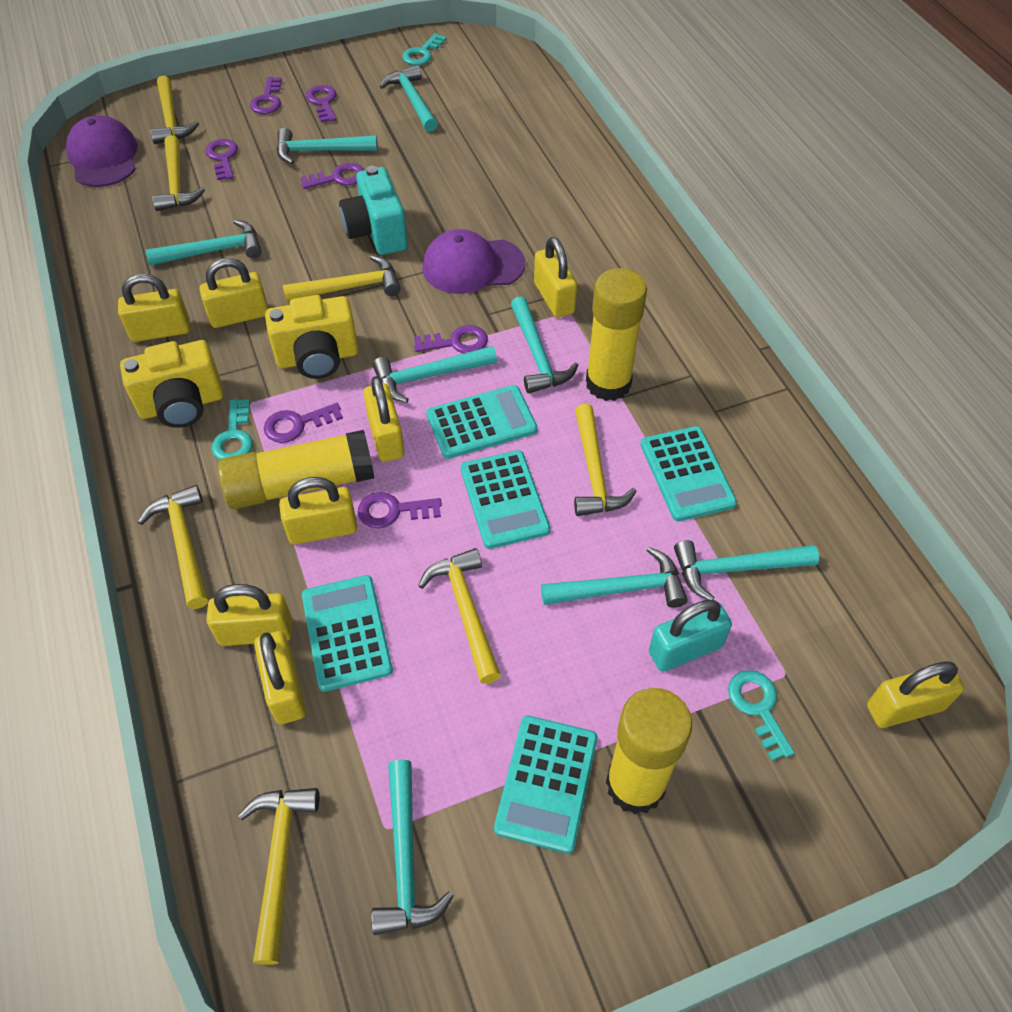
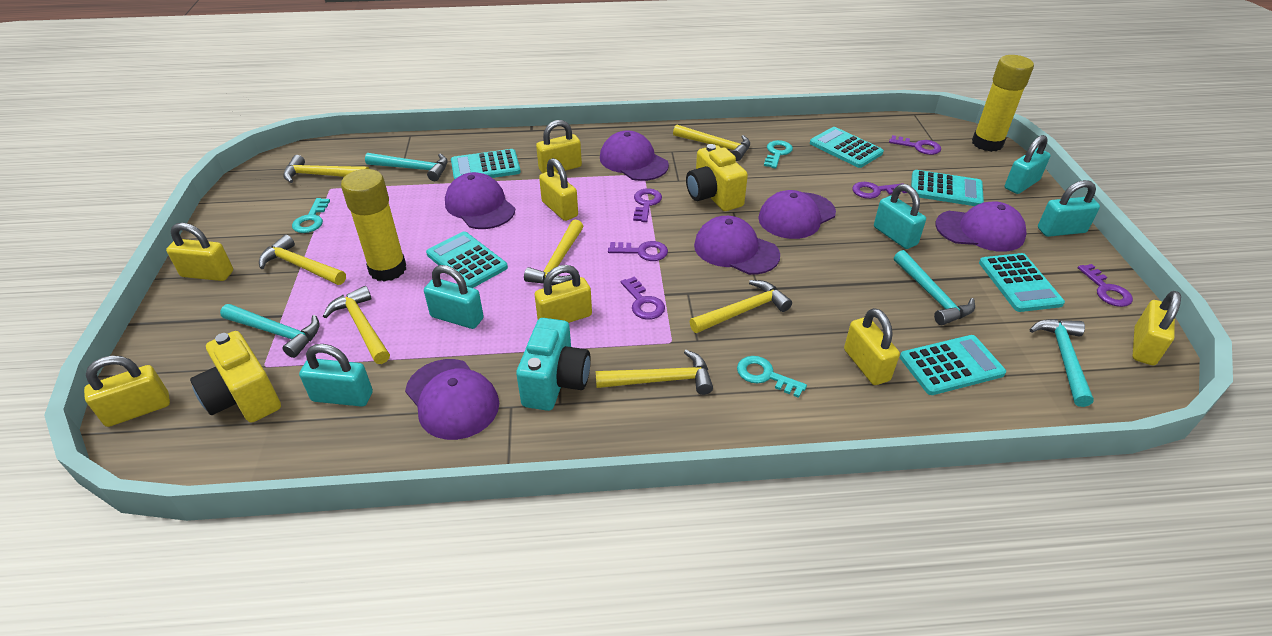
purple cap: [66,115,137,187] [422,229,525,294] = 2 -> [405,359,499,440] [445,172,515,229] [600,130,669,181] [694,216,780,275] [758,190,836,239] [935,202,1027,252] = 6
purple key: [205,139,238,180] [250,77,282,114] [264,403,343,443] [300,163,364,189] [306,85,336,123] [358,492,442,528] [414,325,488,354] = 7 -> [608,241,668,261] [621,276,665,320] [633,188,662,222] [852,182,907,199] [889,135,941,155] [1078,264,1133,307] = 6
turquoise calculator: [302,575,393,692] [426,385,537,459] [460,450,550,549] [494,716,598,854] [641,426,737,521] = 5 -> [426,232,508,288] [451,149,521,179] [810,127,884,168] [900,335,1006,395] [911,170,984,206] [979,253,1065,312] = 6
turquoise hammer: [145,220,262,266] [277,128,378,164] [371,759,454,935] [372,346,497,403] [380,65,438,132] [511,296,579,394] [541,547,688,608] [674,540,819,600] = 8 -> [220,304,320,358] [365,153,448,181] [894,250,975,325] [1030,319,1094,407] = 4
turquoise padlock: [649,600,732,672] = 1 -> [299,344,373,407] [424,265,484,329] [874,184,926,249] [1005,135,1051,194] [1038,180,1100,237] = 5
yellow glue stick: [218,430,374,509] [586,268,647,401] [606,688,692,814] = 3 -> [341,169,406,282] [972,55,1034,152] = 2
yellow padlock: [118,274,190,342] [200,258,269,328] [206,584,292,646] [254,631,306,724] [279,477,357,545] [363,376,405,462] [534,237,577,318] [867,661,965,728] = 8 -> [84,356,170,427] [166,223,233,281] [535,265,592,323] [536,120,582,174] [539,158,578,221] [844,308,900,385] [1132,291,1181,365] = 7

